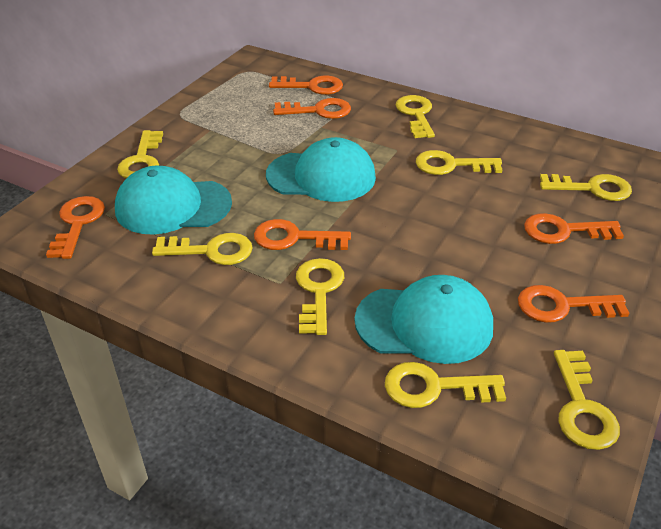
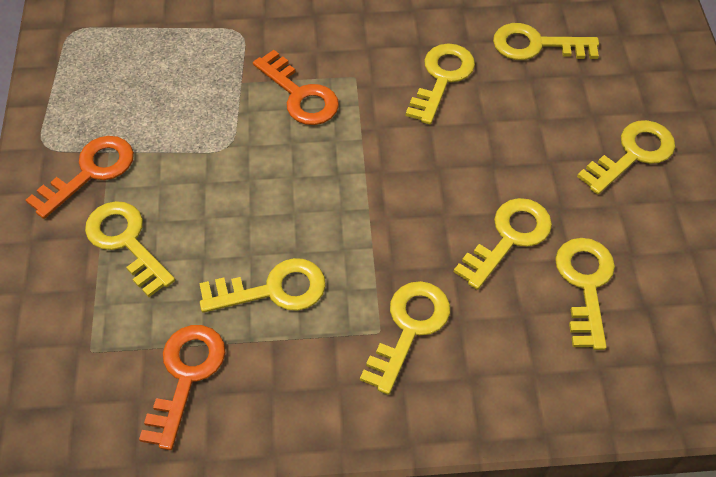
orange key: [46,196,105,259] [254,219,351,250] [269,76,343,95] [273,98,351,119] [518,285,630,323] [524,213,624,244] = 6 -> [26,136,134,219] [139,325,225,450] [253,50,339,125] = 3
turquoise cap: [115,166,232,235] [266,137,376,202] [354,275,493,364] = 3 -> none = 0

